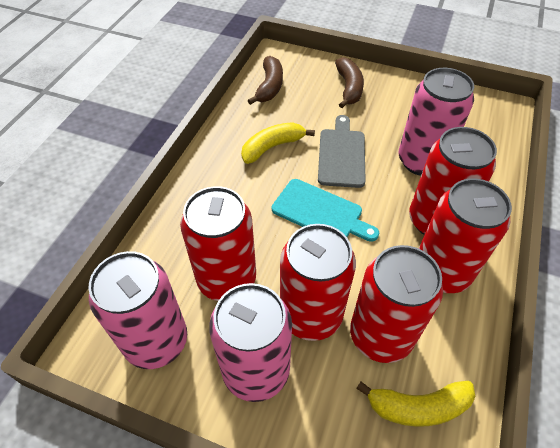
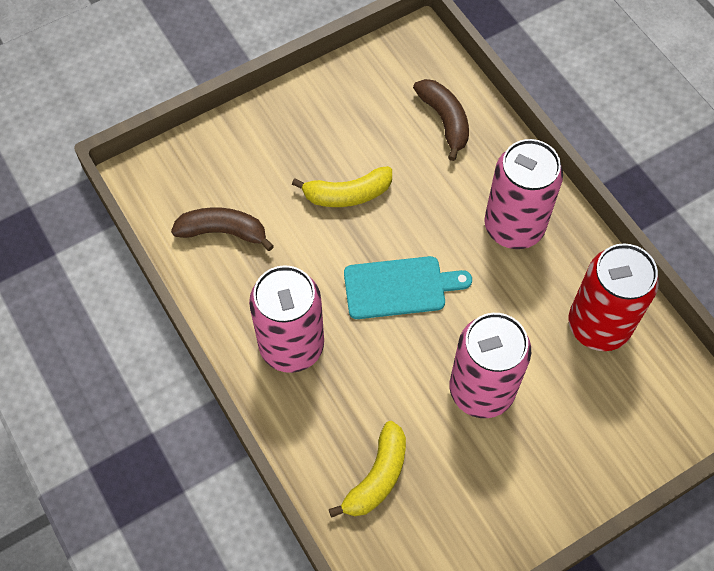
grey cutting board: [318,115,366,188] = 1 -> none = 0
red can: [180,186,256,301] [280,224,356,341] [350,245,443,363] [409,127,497,235] [419,178,512,293] = 5 -> [568,243,659,351] = 1

